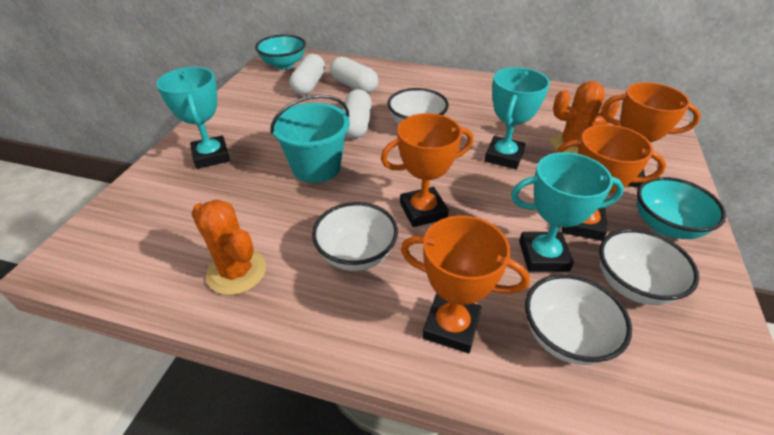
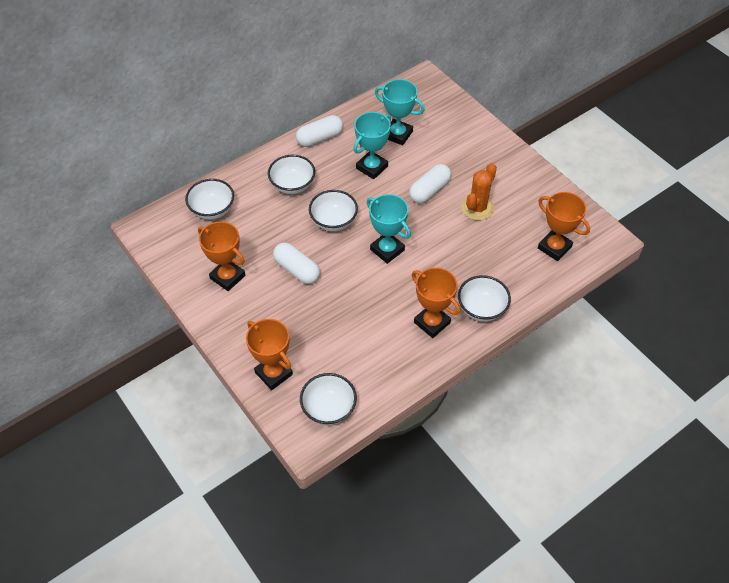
orange cactus: [191,199,266,295] [551,81,620,154] = 2 -> [461,163,497,221] = 1
turquoise bowl: [255,35,306,69] [637,177,726,239] = 2 -> none = 0
turquoise bucket: [270,94,350,183] = 1 -> none = 0
white bowl: [312,202,398,271] [388,88,449,124] [525,274,632,365] [599,229,699,305] = 4 -> [185,179,234,220] [268,155,315,194] [300,373,357,425] [309,190,358,231] [458,275,511,322] = 5

